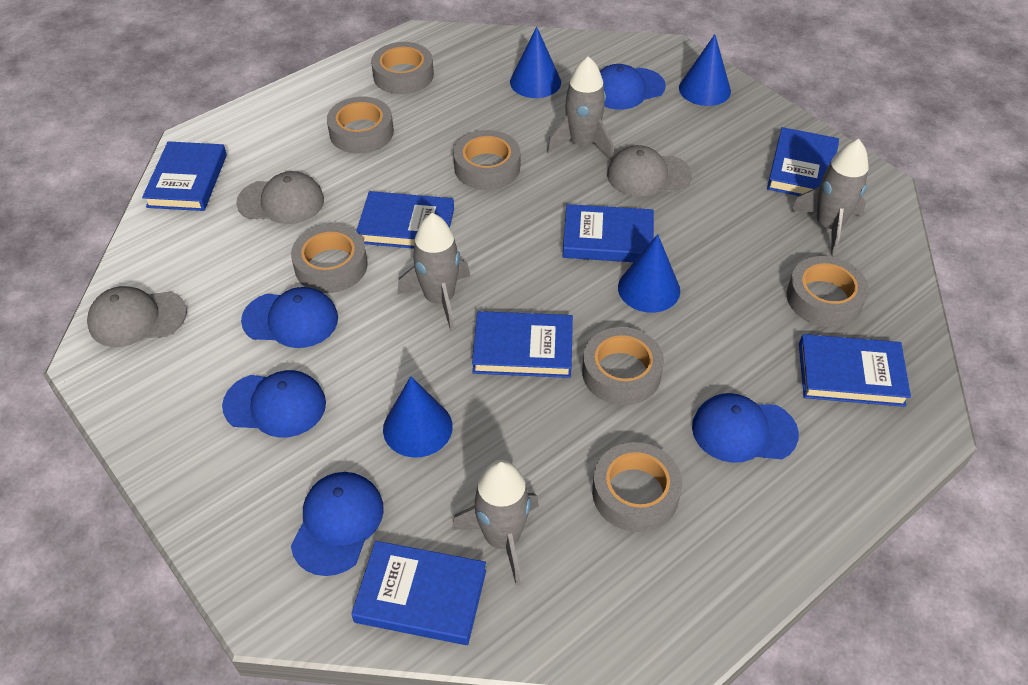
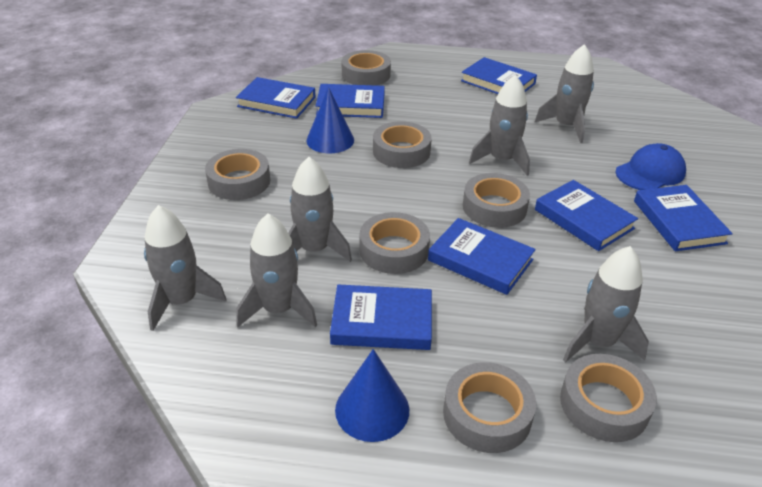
blue cap: [222,370,326,438] [241,287,338,348] [291,472,384,576] [600,64,666,109] [692,393,799,463] = 5 -> [615,143,686,190] = 1
blue cone: [383,376,453,458] [510,27,561,98] [618,234,680,313] [679,34,731,106] = 4 -> [306,87,354,153] [335,349,409,442] = 2
grey cap: [87,286,187,347] [236,171,324,224] [607,145,692,197] = 3 -> none = 0
grey rocket: [397,213,470,331] [452,460,539,585] [547,56,614,160] [791,139,869,256] = 4 -> [144,205,227,331] [236,214,317,327] [288,157,352,262] [469,74,530,176] [534,44,594,143] [563,246,649,362] = 6

